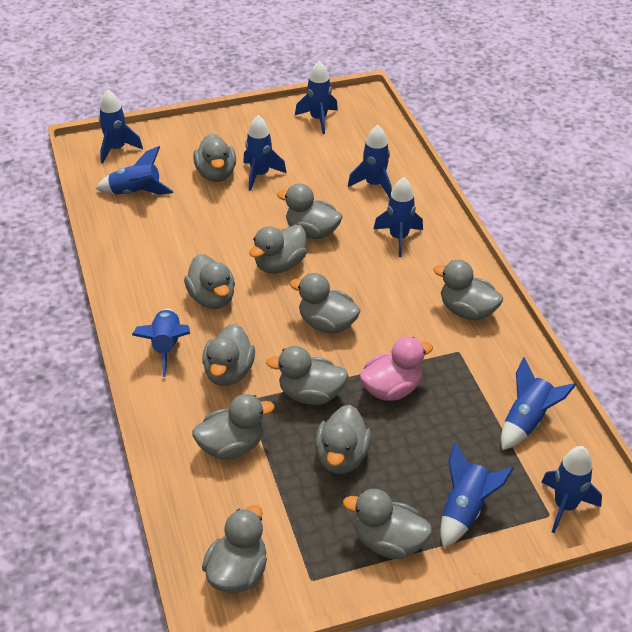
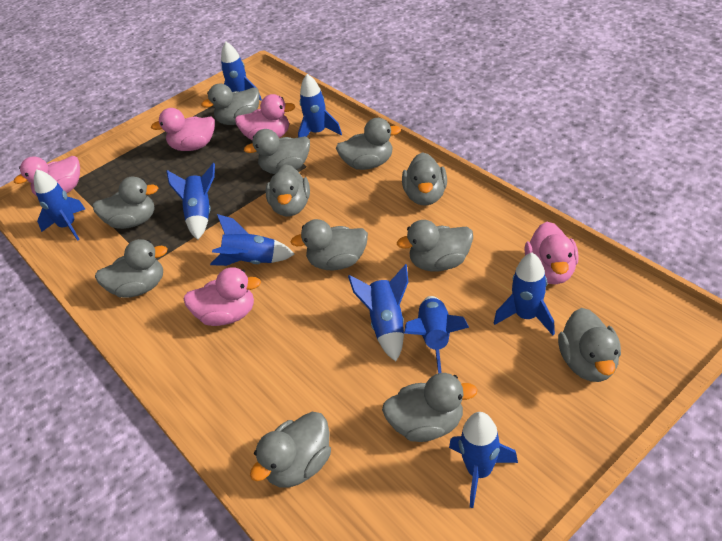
blue rocket: [96,146,174,195] [99,90,143,164] [132,309,190,377] [243,115,287,191] [295,61,338,134] [348,125,392,198] [374,177,423,257] [440,443,514,548] [501,357,576,450] [541,446,602,533] = 10 -> [34,169,85,241] [166,163,215,240] [210,214,295,266] [221,42,262,101] [298,74,342,138] [348,264,408,361] [404,296,469,373] [449,412,518,508] [494,252,555,335] = 9
pink duck: [359,337,433,401] = 1 -> [14,156,80,196] [151,108,215,151] [183,267,261,326] [235,94,296,141] [524,222,579,284] = 5

